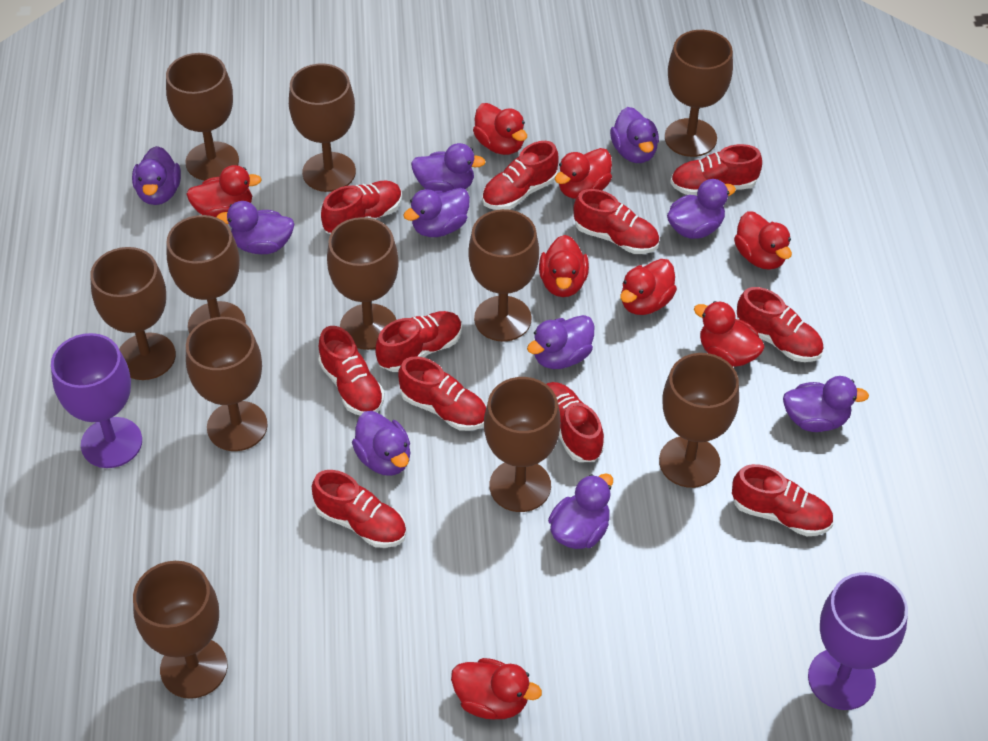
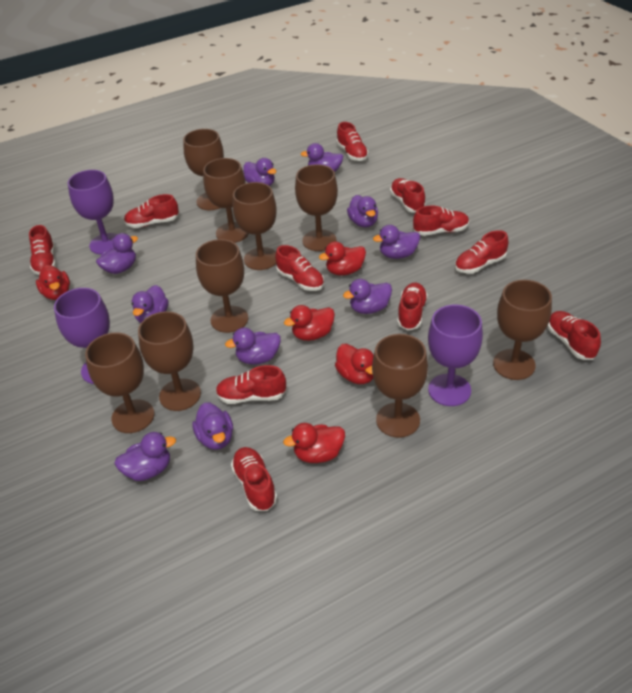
brown goblet: [90,247,176,380] [133,561,227,699] [166,53,239,181] [167,215,246,334] [186,317,268,451] [289,64,356,192] [327,217,399,350] [468,209,539,342] [484,377,561,512] [659,353,739,488] [665,30,733,157] = 11 -> [85,333,154,433] [138,311,201,411] [183,129,224,210] [196,239,248,333] [203,158,249,243] [233,182,277,270] [295,164,338,251] [372,334,428,438] [493,280,552,380] = 9
purple goblet: [51,333,142,468] [808,572,908,710] = 2 -> [54,288,110,384] [68,170,117,255] [428,305,483,406] = 3
red duck: [186,165,262,217] [451,658,542,719] [473,103,527,155] [539,235,589,297] [555,148,612,199] [620,259,677,315] [694,301,765,367] [734,211,792,270] = 8 -> [36,265,70,300] [283,423,345,463] [284,305,335,341] [319,242,366,276] [335,344,374,384] = 5

